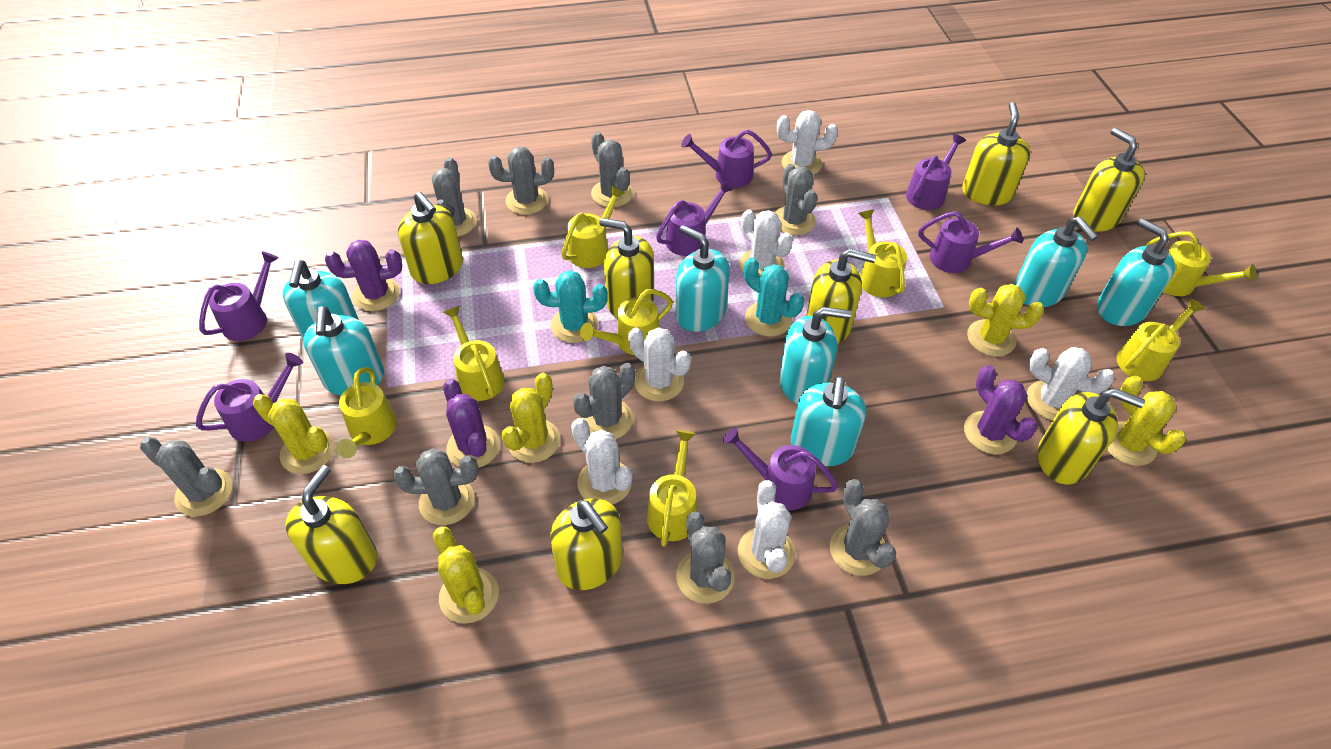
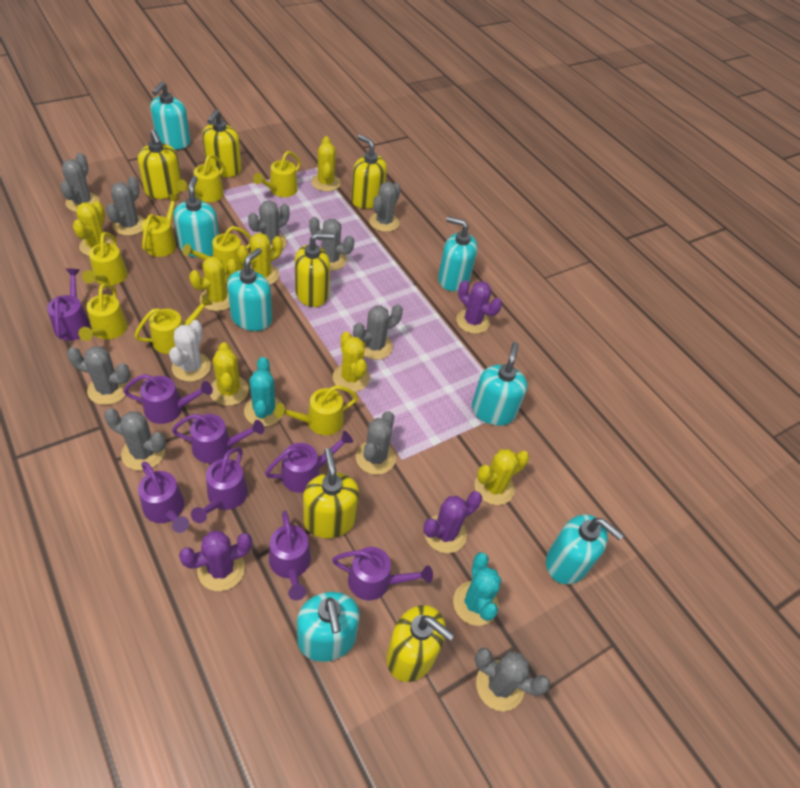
grey cactus: [140,437,232,516] [393,448,478,525] [432,157,477,237] [488,146,554,215] [573,363,635,439] [591,132,633,207] [676,511,735,604] [775,164,817,235] [830,479,896,576] = 9 -> [60,153,99,212] [67,346,131,405] [104,408,166,471] [106,176,145,236] [248,200,290,249] [309,217,354,271] [353,304,403,360] [356,411,396,475] [369,182,401,232] [475,648,550,712] = 10
purple watering can: [196,353,303,442] [199,251,279,341] [656,181,733,256] [681,130,772,188] [723,427,838,510] [906,134,966,210] [918,211,1023,273] = 7 -> [47,268,91,341] [123,374,213,424] [138,462,189,533] [172,414,264,463] [191,447,248,523] [265,431,353,493] [269,511,311,601] [332,547,433,601] = 8
white cactus: [571,418,633,505] [628,327,691,401] [738,480,795,579] [740,209,793,276] [777,110,838,175] [1027,347,1115,420] = 6 -> [169,320,211,382] = 1
yellow cactus: [253,394,335,474] [433,526,499,624] [501,373,560,463] [967,284,1044,356] [1107,376,1186,466] = 5 -> [73,201,113,256] [189,256,238,311] [210,342,249,406] [237,233,283,285] [311,136,341,192] [333,331,370,392] [475,449,529,505] = 7
yellow soap dispenser: [285,465,377,584] [398,192,463,284] [550,498,623,590] [599,218,654,318] [806,248,876,344] [962,102,1030,206] [1038,388,1145,485] [1073,128,1144,232] = 8 -> [138,130,182,199] [202,109,242,177] [295,233,334,307] [303,448,359,538] [351,135,387,209] [386,605,454,682] = 6

